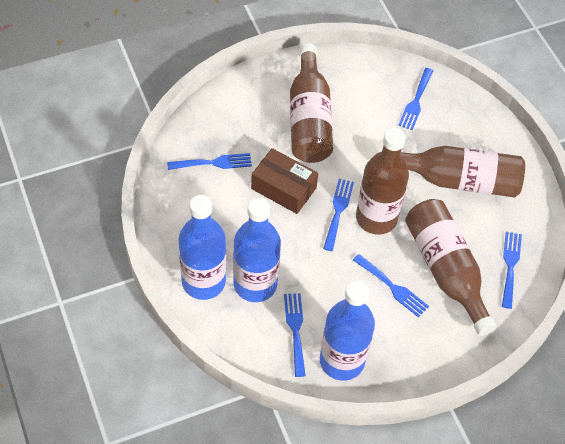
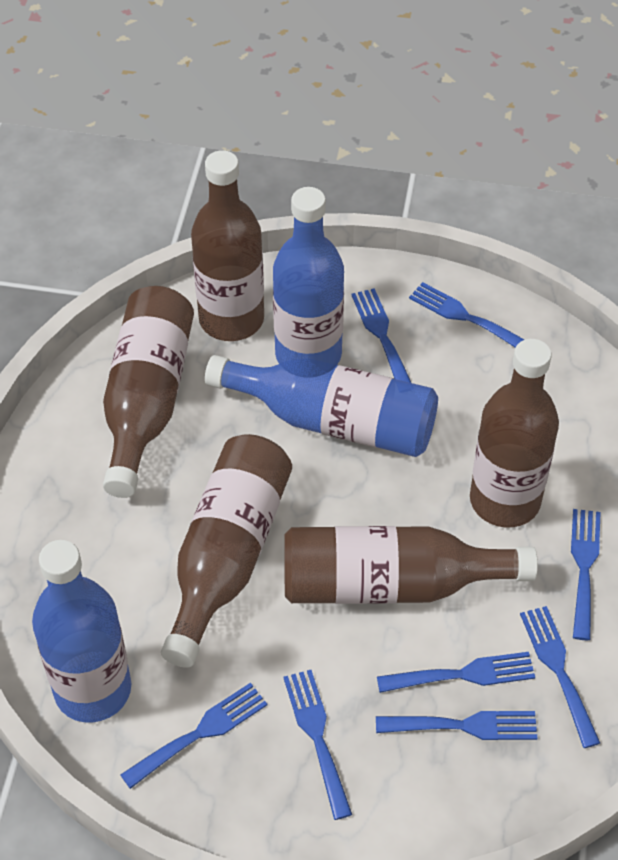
blue fork: [167,153,252,170] [284,293,306,377] [323,179,354,251] [353,254,429,318] [398,68,433,130] [502,232,522,309] = 6 -> [120,682,267,789] [283,670,352,820] [351,288,411,383] [376,711,538,740] [377,652,535,693] [409,282,524,347] [520,606,600,748] [571,509,601,640] = 8
brown bottle: [290,43,333,163] [356,128,409,235] [400,146,525,198] [405,199,497,336] = 4 -> [103,286,194,498] [161,434,292,668] [191,150,264,341] [284,526,538,604] [470,339,559,528] = 5
brown box: [251,148,318,214] = 1 -> none = 0

